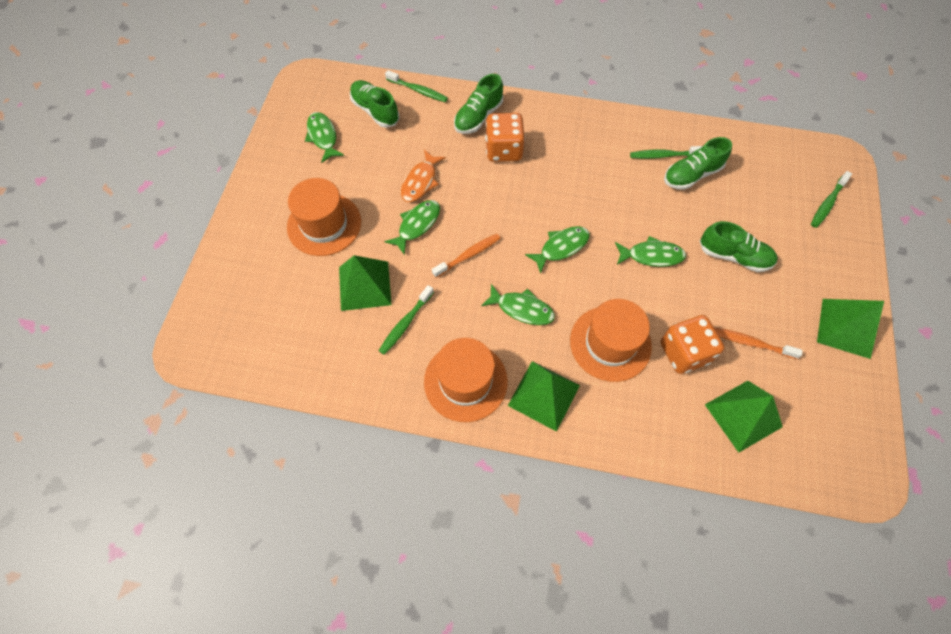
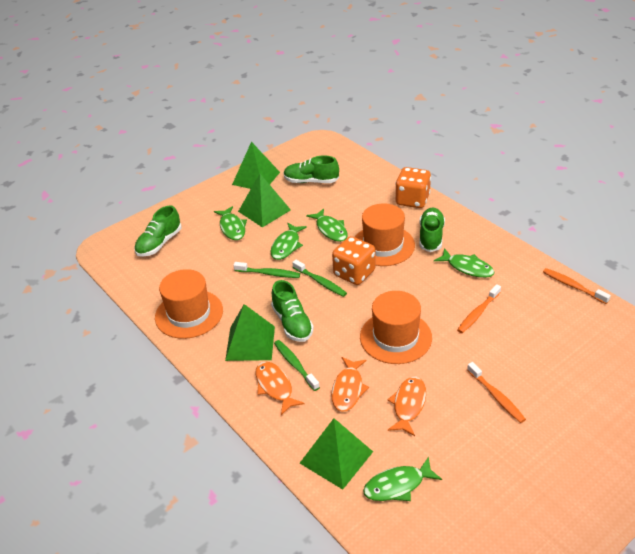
green toothbrush: [379,285,434,355] [385,70,448,102] [630,146,703,159] [811,171,852,228] = 4 -> [234,262,300,278] [274,340,320,391] [292,260,347,297] = 3
orange fish: [401,150,446,202] = 1 -> [256,362,305,415] [331,357,369,412] [388,377,426,436] = 3
orange toothbrush: [432,234,501,278] [714,327,803,359] = 2 -> [457,284,501,333] [467,362,526,423] [543,268,611,304] = 3

